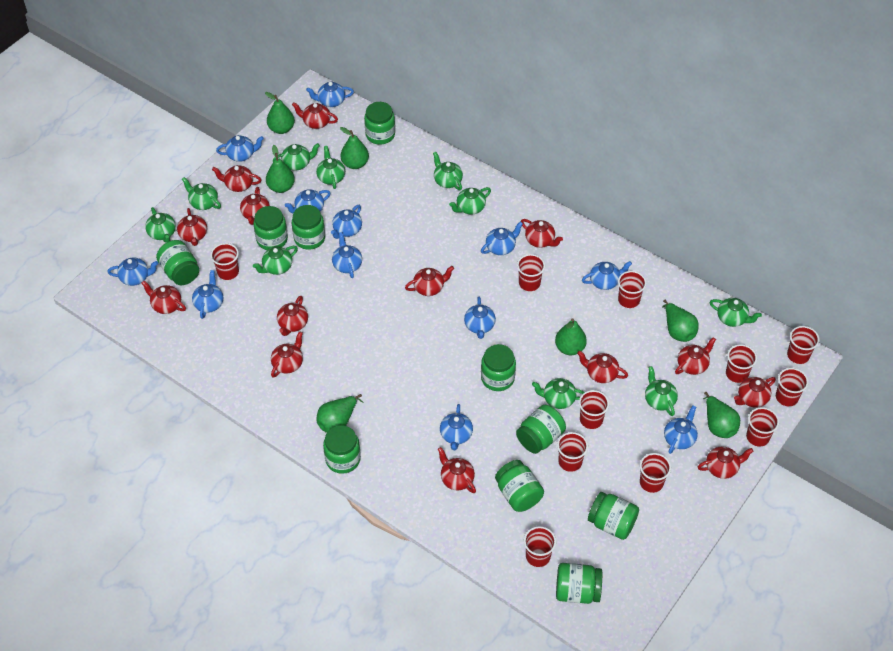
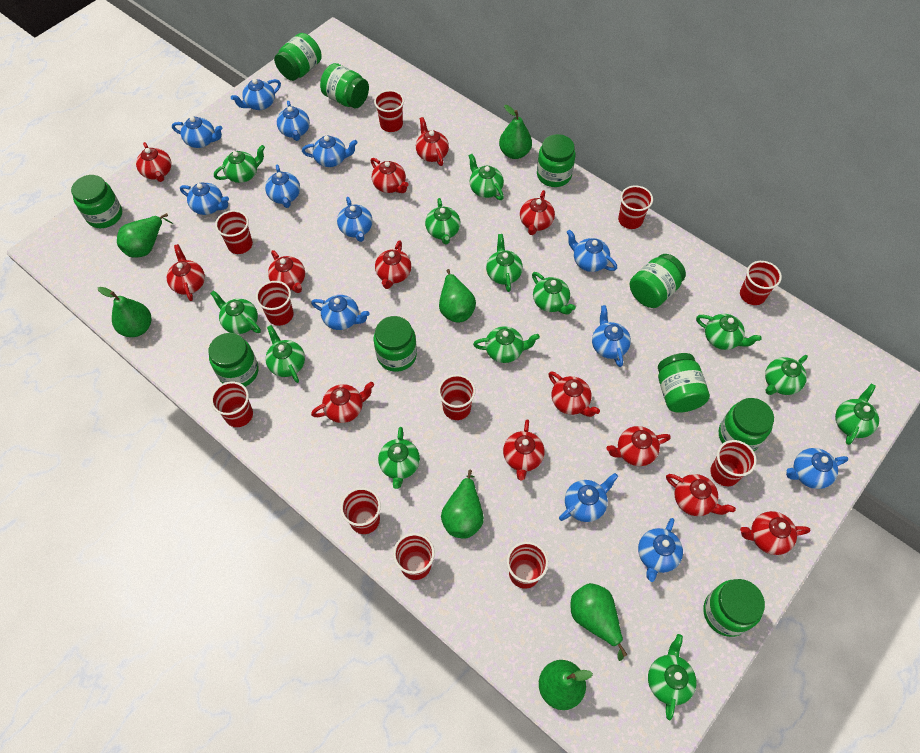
blue teapot: [107,258,158,286] [192,270,223,319] [216,135,264,162] [285,189,331,213] [306,82,354,107] [331,205,362,239] [332,232,362,278] [440,404,473,450] [464,297,496,339] [481,221,523,255] [582,261,632,290] [664,405,698,454] = 12 -> [172,117,223,148] [180,182,229,215] [231,79,281,110] [265,164,300,208] [277,101,310,141] [302,136,358,167] [311,295,370,330] [337,197,373,242] [559,473,618,522] [566,230,617,272] [592,305,631,367] [638,518,683,582] [786,448,848,489] = 13
green teapot: [145,207,176,243] [182,177,221,210] [253,246,298,275] [273,143,320,170] [316,146,345,189] [433,152,463,190] [449,187,491,215] [532,378,585,409] [645,366,678,416] [710,298,762,327] = 10 -> [210,290,261,334] [214,145,265,183] [265,325,305,383] [378,427,420,489] [425,198,461,245] [468,154,504,200] [473,326,540,363] [486,234,523,292] [532,272,576,314] [648,634,697,720] [696,314,762,350] [765,355,808,395] [835,384,879,445] = 13
red teapot: [141,280,186,314] [177,208,207,246] [212,165,261,192] [240,187,270,225] [271,331,303,377] [277,296,308,336] [292,102,338,129] [405,266,454,296] [438,447,476,493] [521,219,563,248] [577,351,628,383] [675,337,716,375] [698,446,754,479] [734,377,776,408] = 14 -> [136,142,171,182] [167,244,205,301] [268,250,305,293] [311,382,374,423] [371,158,408,193] [375,240,411,289] [416,117,449,166] [503,419,545,480] [520,190,555,235] [548,371,600,417] [606,426,671,466] [666,474,736,516] [740,511,810,555] = 13

